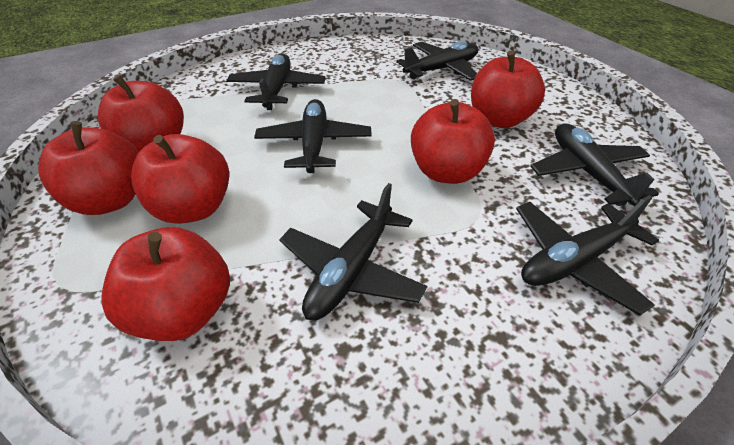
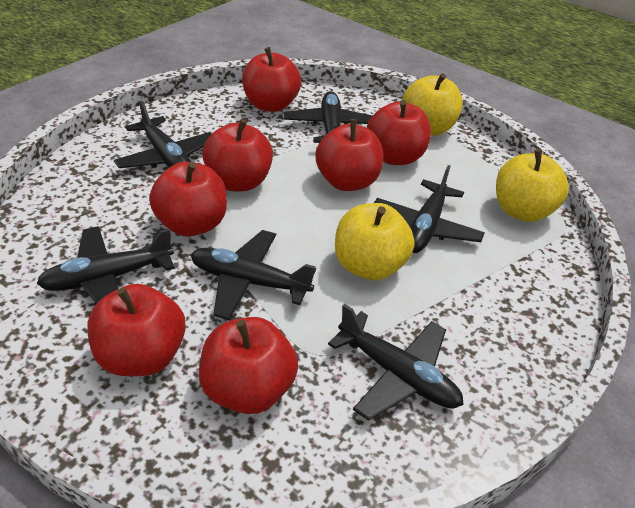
red apple: [38,121,139,215] [98,75,184,152] [102,227,230,341] [131,134,229,224] [411,99,495,184] [471,50,545,128] = 6 -> [87,284,186,376] [149,162,227,237] [199,317,298,414] [202,119,273,192] [242,47,301,112] [315,119,383,191] [367,100,431,165] = 7
yellow apple: none = 0 -> [335,203,415,280] [402,73,463,135] [496,149,569,222] = 3

